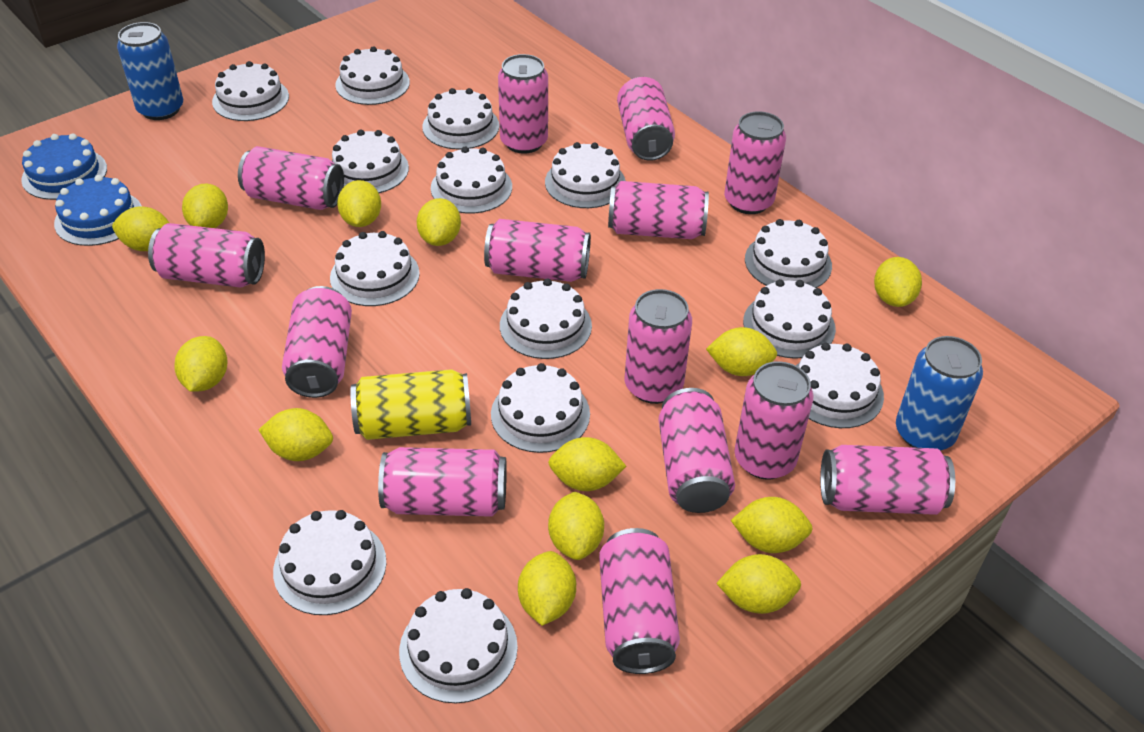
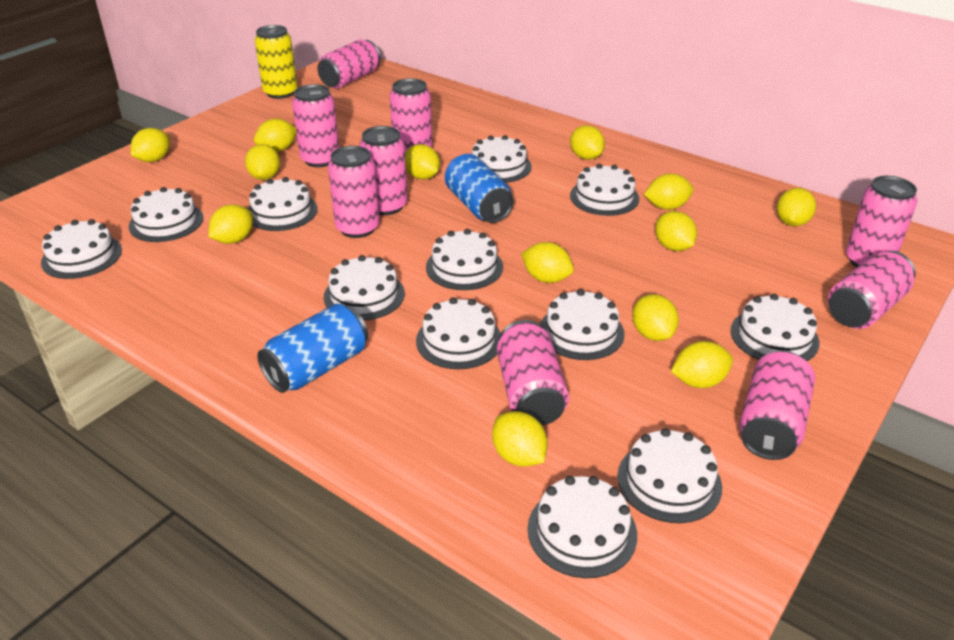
blue cake: [21,133,107,200] [54,175,142,246] = 2 -> none = 0
pink can: [148,223,265,287] [238,146,344,210] [282,286,352,398] [378,447,507,517] [484,219,591,282] [498,54,548,154] [599,528,680,674] [608,181,709,239] [617,77,675,161] [625,289,692,404] [659,388,735,513] [724,111,786,214] [734,361,813,480] [820,445,955,515] = 14 -> [292,84,339,167] [317,40,380,89] [328,146,380,238] [359,126,408,215] [390,78,432,153] [497,320,569,426] [739,351,815,460] [828,251,916,329] [846,176,917,267] = 9
white cake: [212,61,289,121] [273,510,386,615] [330,231,420,306] [332,129,409,193] [335,46,410,105] [399,588,518,703] [422,88,499,150] [431,147,512,214] [491,363,590,453] [500,279,592,359] [545,142,626,208] [743,279,836,359] [745,219,832,288] [796,343,884,428] = 14 -> [41,219,122,279] [129,187,203,242] [248,177,318,231] [324,255,405,320] [416,297,501,369] [426,229,503,290] [472,135,532,183] [527,476,637,578] [540,289,625,360] [570,164,639,216] [617,428,722,523] [731,294,820,361] = 12

